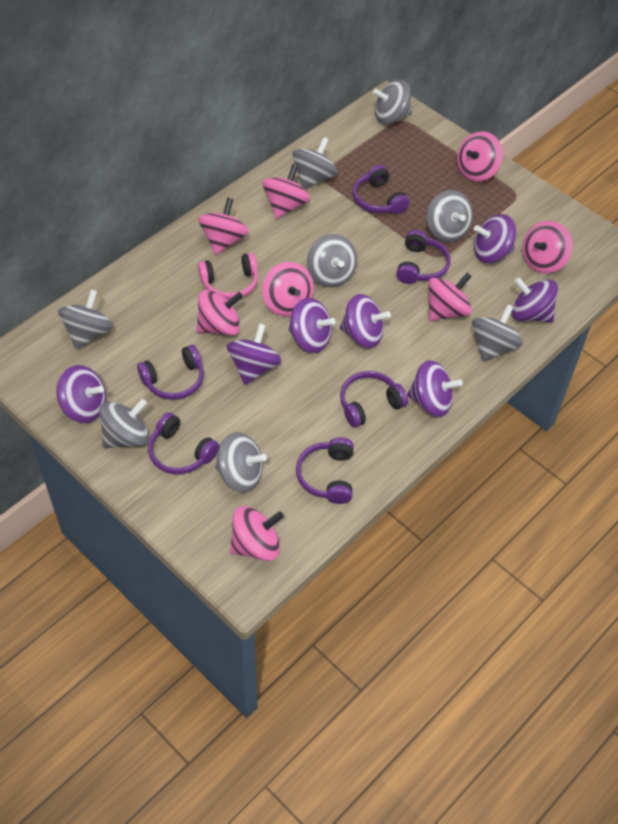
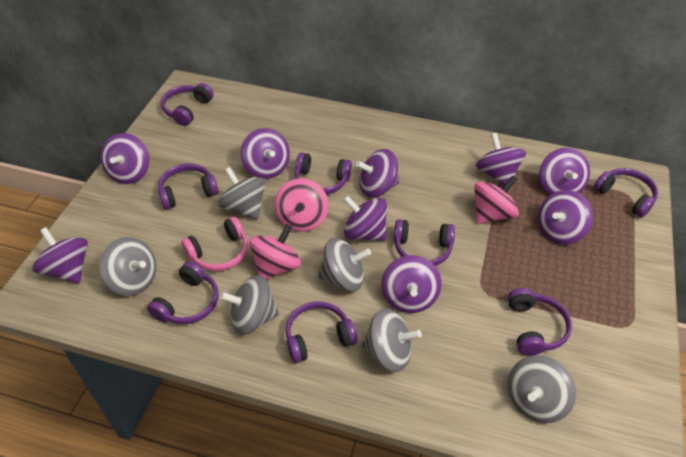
grey spinning top: [58,289,113,350] [99,399,149,448] [215,432,267,493] [292,137,338,189] [307,234,357,288] [373,80,412,125] [427,190,473,242] [472,305,523,362] = 8 -> [100,237,156,296] [219,167,266,220] [220,275,279,335] [318,238,371,292] [362,308,422,372] [508,355,576,423] = 6
pink spinning top: [196,290,243,336] [198,197,249,255] [230,506,284,561] [262,164,310,219] [262,262,314,316] [428,273,472,321] [457,131,503,182] [522,221,573,274] = 8 -> [249,224,301,280] [275,178,329,232] [474,175,519,224] = 3
purple headphones: [137,345,204,400] [148,412,219,474] [296,437,354,504] [340,371,408,428] [353,165,409,214] [396,230,451,284] = 6 -> [147,261,218,324] [158,164,218,209] [161,83,214,126] [286,301,357,363] [295,152,352,195] [394,219,455,266] [508,288,572,356] [594,168,658,218] = 8
purple spinning top: [56,365,106,423] [227,323,281,385] [288,298,336,353] [340,294,391,348] [407,360,463,417] [474,214,516,263] [511,277,558,323] = 7 -> [32,227,88,284] [100,133,150,184] [241,128,290,179] [343,195,387,241] [356,149,399,198] [382,255,442,313] [476,133,526,185] [538,190,593,245] [539,148,590,195] = 9

